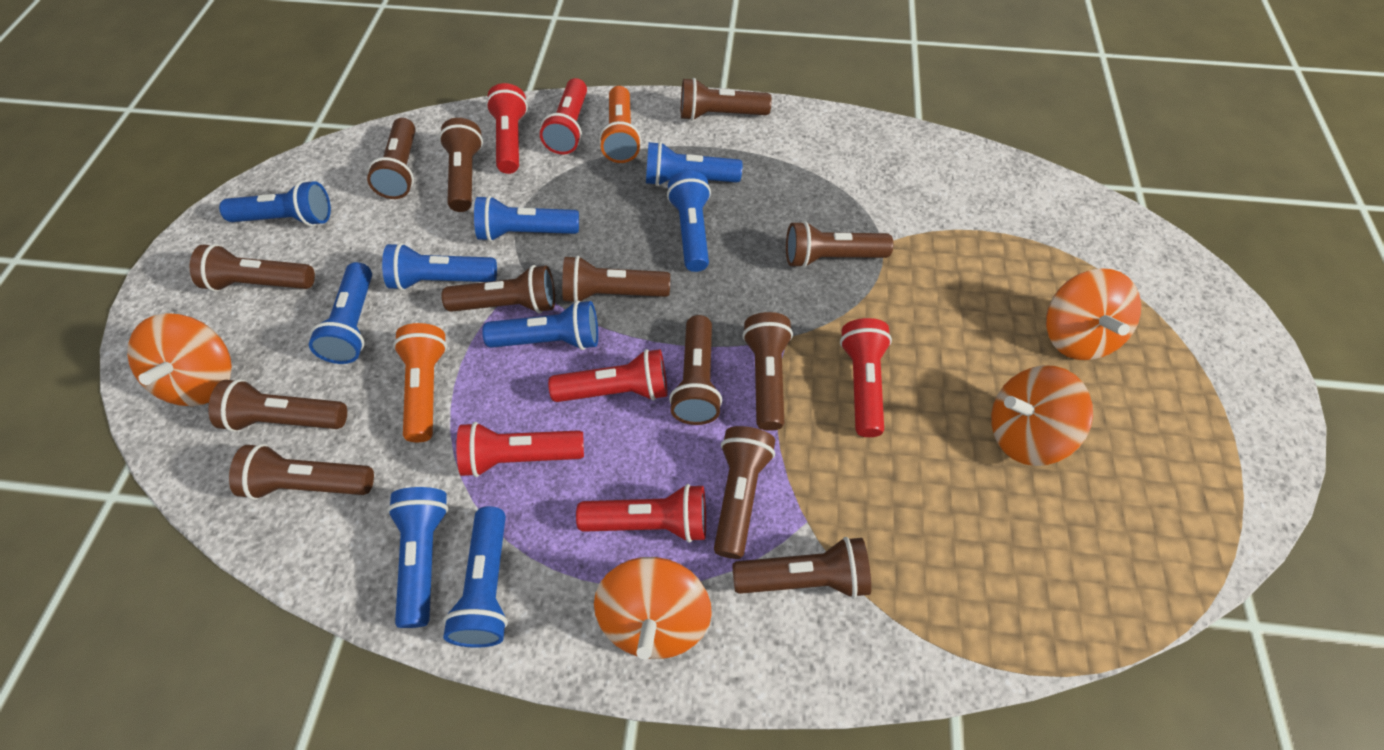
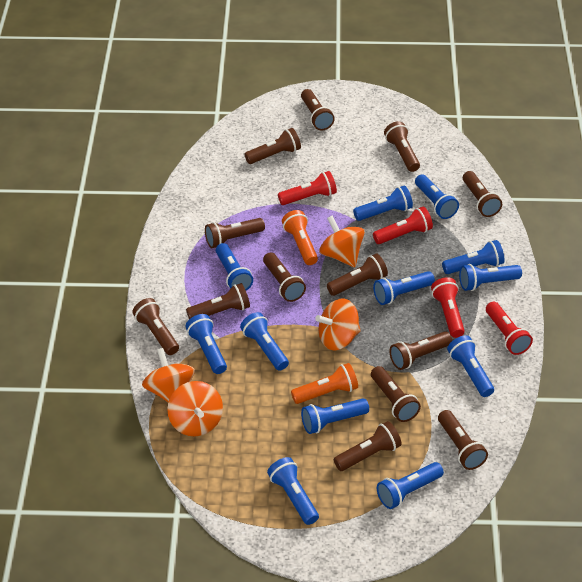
blue flashlight: [219,181,331,226] [309,262,372,364] [382,243,497,291] [387,487,449,628] [443,506,508,648] [474,195,579,242] [482,300,598,350] [646,142,743,186] [667,171,711,272] = 9 -> [185,314,227,374] [216,243,253,291] [240,312,289,371] [267,457,319,525] [301,399,369,434] [353,185,413,221] [373,271,435,305] [377,462,444,509] [415,174,459,219] [442,240,505,274] [447,335,494,397] [459,264,522,291] = 12
red flashlight: [456,422,584,477] [486,83,528,174] [540,78,587,155] [548,349,668,402] [576,484,706,543] [840,318,892,437] = 6 -> [278,171,337,205] [373,207,433,244] [431,277,465,338] [486,302,533,355] = 4

